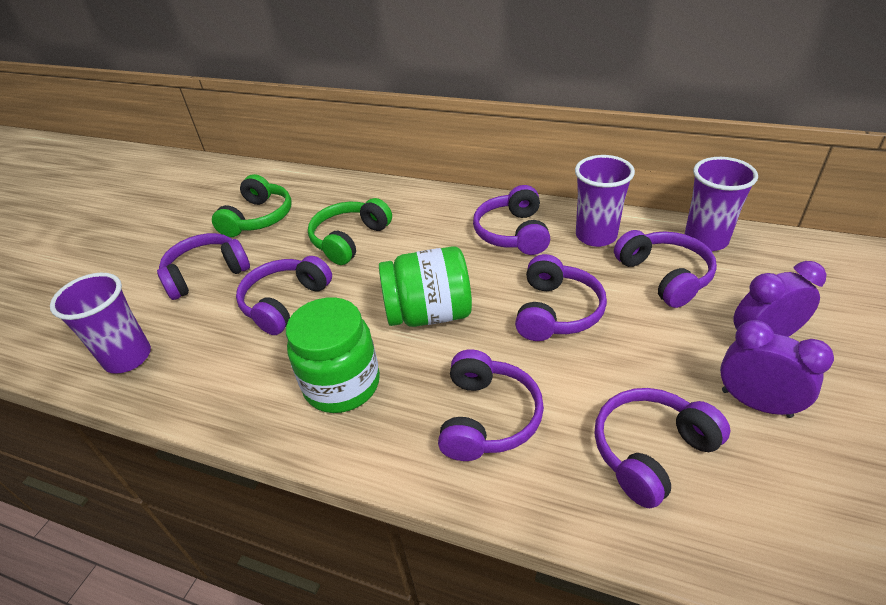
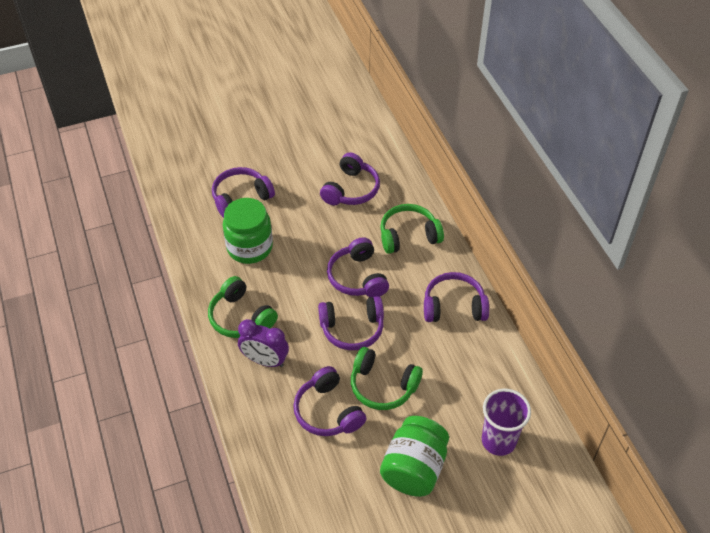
green headphones: [212,174,292,237] [308,198,392,265] = 2 -> [208,276,278,338] [351,347,423,410] [380,204,444,254] = 3
purple clock: [720,320,834,418] [733,261,826,337] = 2 -> [238,319,289,367] = 1
purple cup: [50,273,151,374] [575,155,635,247] [685,157,758,251] = 3 -> [482,388,531,456] = 1
purple headphones: [157,233,250,300] [236,256,332,335] [438,349,544,461] [473,185,550,255] [515,254,607,341] [594,388,730,508] [614,230,717,308] = 7 -> [212,167,275,218] [293,366,366,436] [318,296,384,350] [320,152,380,205] [327,237,389,297] [424,272,489,322] = 6

